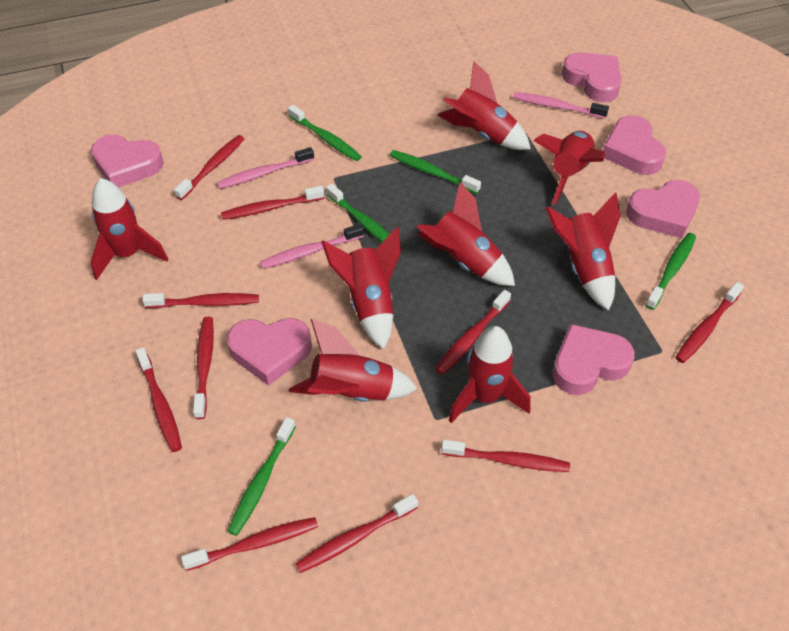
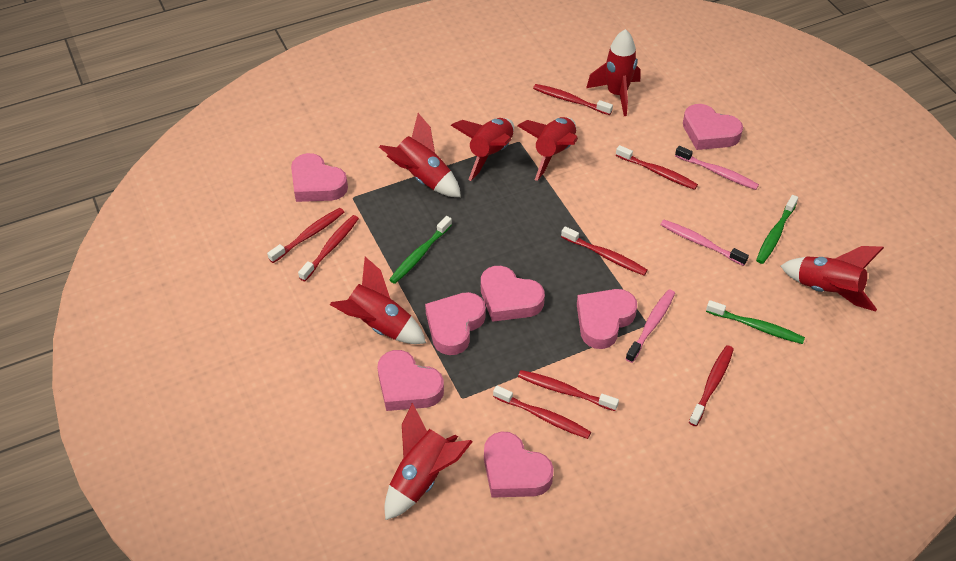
green toothbrush: [228,417,296,536] [288,105,362,161] [326,183,402,248] [390,150,481,194] [645,233,696,310] = 5 -> [389,216,452,284] [706,300,805,344] [756,195,798,264] = 3
pink heart: [91,135,164,187] [227,318,312,386] [552,324,635,395] [562,52,622,102] [603,115,666,175] [626,180,700,238] = 6 -> [291,153,348,202] [378,350,444,411] [425,292,486,355] [481,266,545,322] [484,431,554,498] [577,289,637,349] [683,104,743,150] = 7
red rocket: [91,178,168,280] [289,319,418,402] [321,227,401,349] [417,182,515,286] [438,61,531,150] [449,326,531,423] [533,131,605,205] [545,192,621,310] = 8 -> [330,257,426,344] [379,113,461,197] [385,403,473,520] [451,118,514,181] [518,117,578,181] [586,29,641,116] [781,246,884,311] = 7
red toothbrush: [136,347,182,452] [142,293,259,308] [174,135,244,200] [181,517,318,571] [193,317,214,419] [221,186,324,220] [295,494,418,573] [435,290,511,374] [441,440,570,472] [675,282,744,363] = 10 -> [267,208,344,263] [298,215,359,281] [493,385,591,439] [518,370,619,411] [533,84,613,115] [561,226,648,275] [616,145,698,190] [689,345,734,426] = 8

